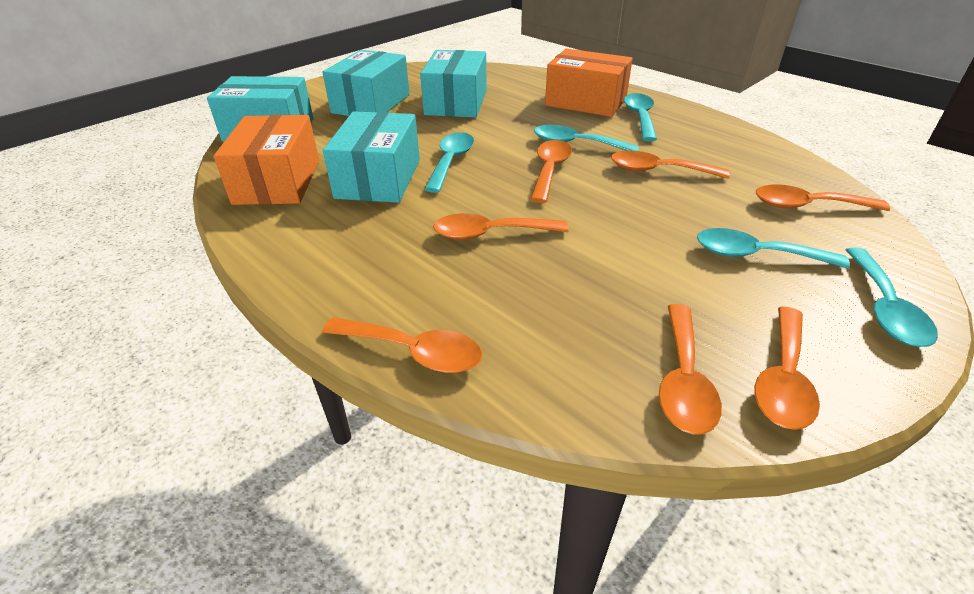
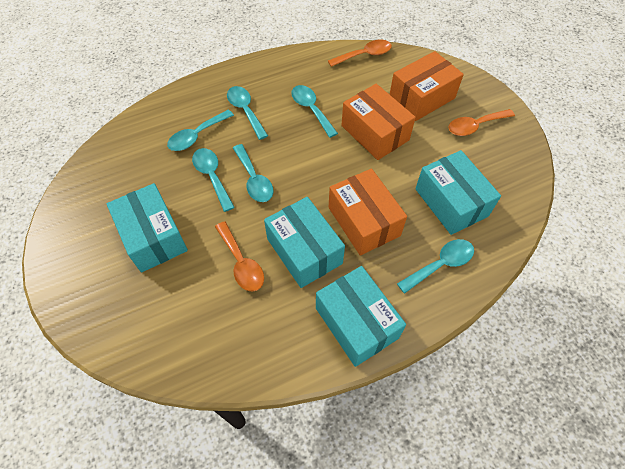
orange box: [214,115,319,205] [545,49,633,117] = 2 -> [329,169,407,255] [341,84,416,160] [389,51,464,121] = 3
orange spoon: [322,317,482,373] [433,213,569,240] [530,140,572,203] [611,151,730,179] [659,304,722,435] [754,306,820,430] [756,185,890,211] = 7 -> [215,221,264,291] [328,40,392,67] [448,109,515,136] = 3
turquoise spoon: [424,132,474,193] [534,125,639,151] [624,93,657,141] [697,228,850,269] [846,247,938,347] = 5 -> [167,110,234,151] [192,148,235,212] [227,86,268,140] [233,144,273,202] [291,85,338,138] [397,239,474,294] = 6

